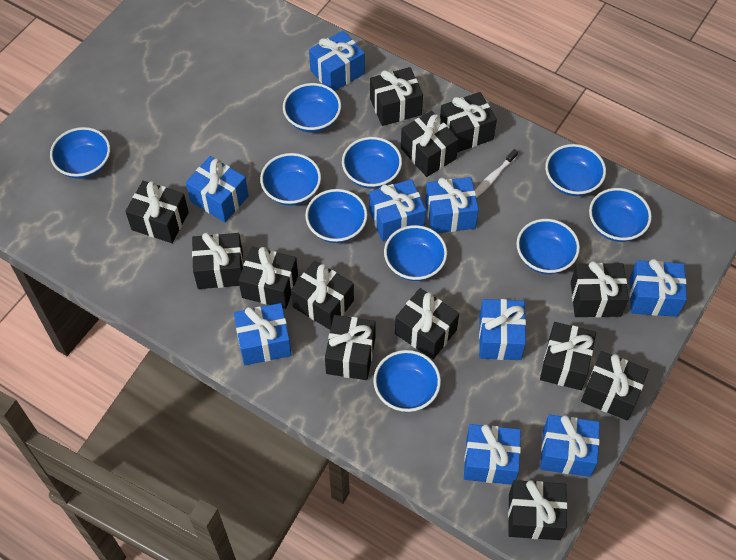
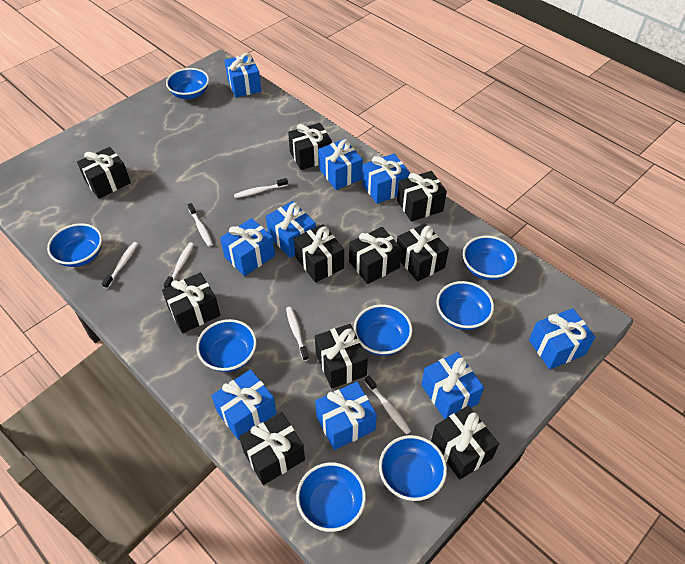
black gift: [125,181,189,243] [192,233,244,289] [238,246,298,309] [291,260,354,330] [325,315,376,380] [370,67,423,126] [395,288,459,359] [401,111,459,177] [440,92,497,152] [508,480,567,540] [540,322,596,390] [571,261,629,317] [581,351,649,421] = 13 -> [77,147,131,199] [162,272,220,333] [239,412,305,485] [288,123,332,170] [294,224,344,283] [315,324,368,388] [349,227,402,284] [397,171,447,222] [397,223,449,282] [431,406,499,480] = 10
blue bowl: [50,127,110,179] [260,153,321,206] [283,83,341,133] [305,189,368,243] [342,137,402,189] [373,350,441,412] [384,225,447,281] [516,219,580,274] [545,144,606,196] [589,188,652,242] = 10 -> [47,223,102,267] [166,68,209,99] [196,319,257,372] [296,462,366,532] [354,304,412,356] [379,435,447,501] [436,281,494,330] [463,236,517,280] = 8
white toothbrush: [475,149,518,198] = 1 -> [102,242,138,289] [164,242,194,288] [188,203,213,247] [234,178,288,198] [286,307,309,361] [365,376,411,434] = 6

